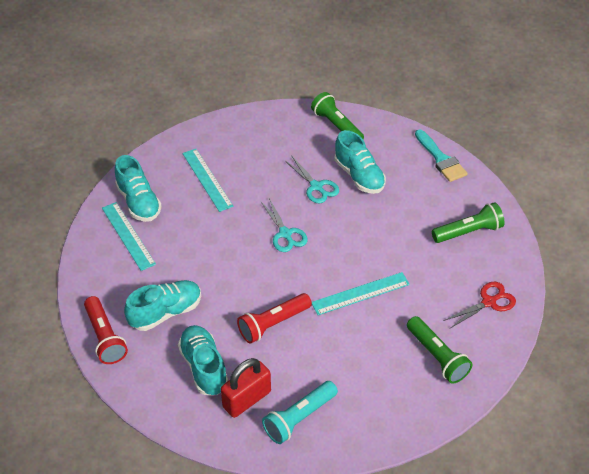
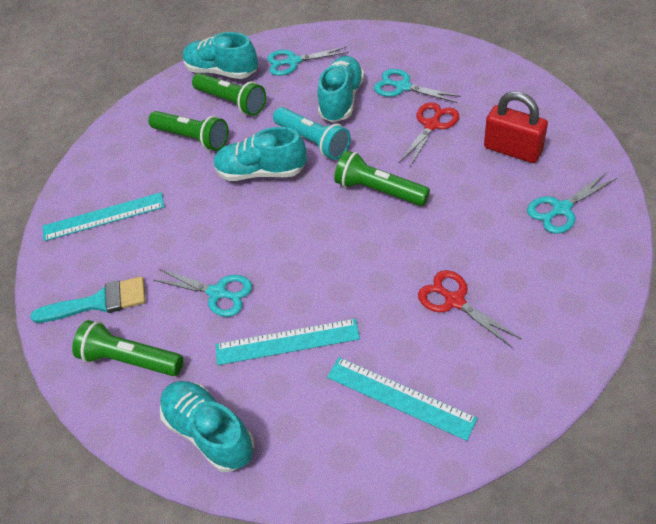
green flashlight: [311,92,364,139] [407,316,472,384] [432,202,504,243] = 3 -> [72,320,183,376] [148,111,228,151] [192,73,266,116] [334,150,430,206] = 4
red flashlight: [84,296,128,364] [237,293,312,344] = 2 -> none = 0
red scissors: [444,282,516,328] = 1 -> [399,102,459,167] [418,270,521,348] = 2
turquoise scissors: [261,198,308,252] [284,157,339,203] = 2 -> [154,269,252,317] [267,47,349,76] [374,69,461,103] [527,172,617,234] = 4

